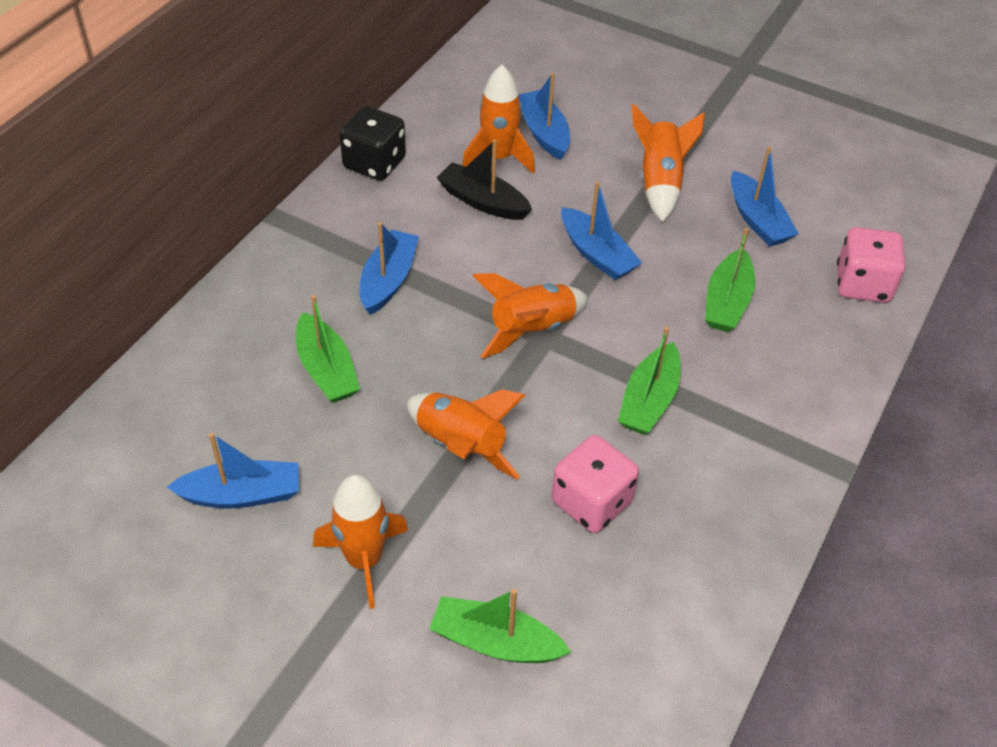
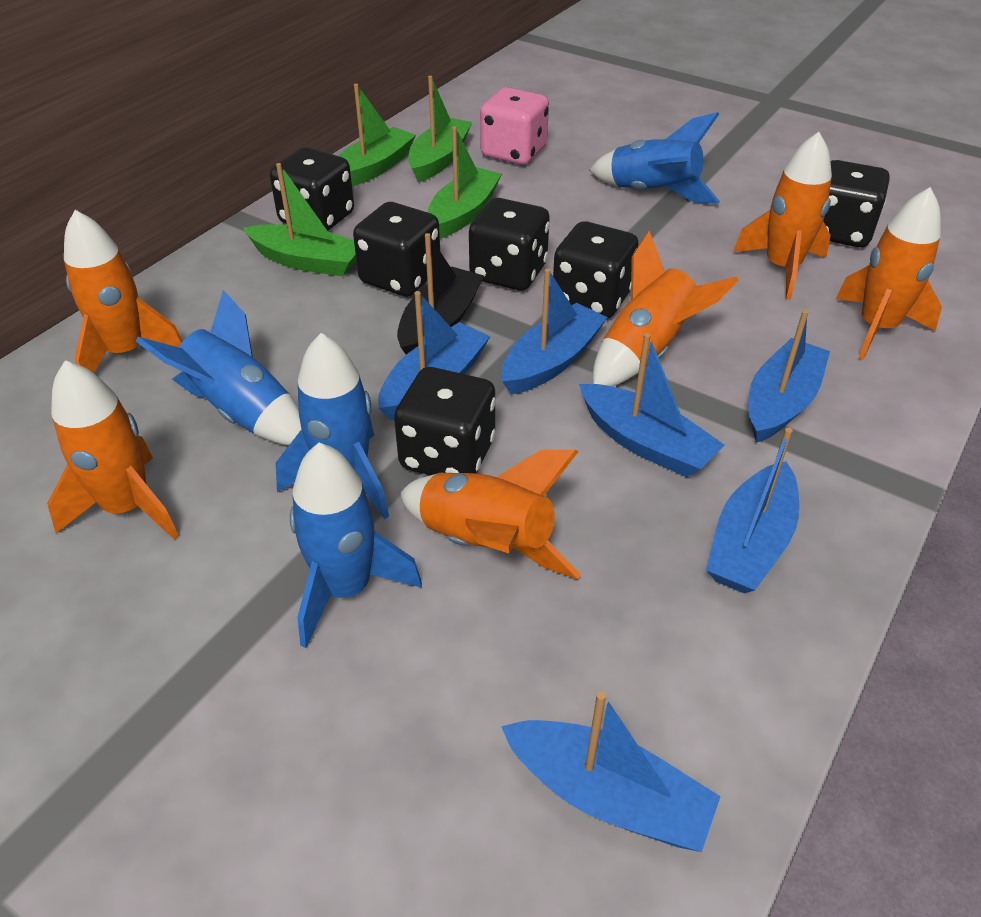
black dice: [340,106,406,180] = 1 -> [270,147,354,231] [353,202,440,296] [394,367,496,475] [469,198,550,291] [553,221,638,319] [823,160,889,247] = 6
blue boat: [167,433,299,508] [360,222,419,315] [519,73,570,160] [561,181,642,280] [731,147,799,247] = 5 -> [378,291,490,421] [501,269,608,395] [501,691,721,852] [579,333,725,477] [706,428,799,593] [748,310,830,443] = 6
blue rocket: none = 0 -> [136,290,301,445] [276,333,389,519] [290,443,422,648] [589,112,720,204] = 4
orange rocket: [313,474,408,609] [407,389,525,480] [462,65,535,174] [473,273,588,358] [632,104,705,222] = 5 -> [47,360,179,539] [64,210,182,373] [400,450,581,579] [593,231,739,386] [733,132,832,300] [836,187,942,360] = 6
pink dice: [552,435,639,533] [837,227,905,303] = 2 -> [480,87,549,165] = 1

